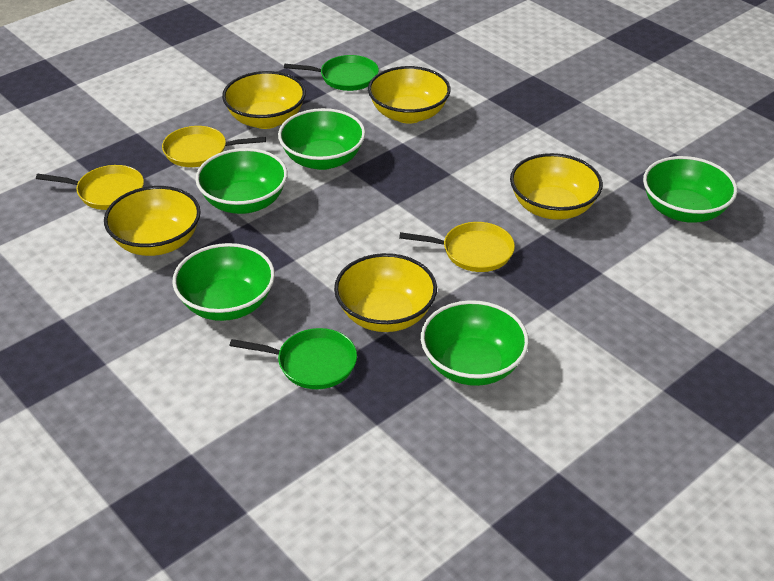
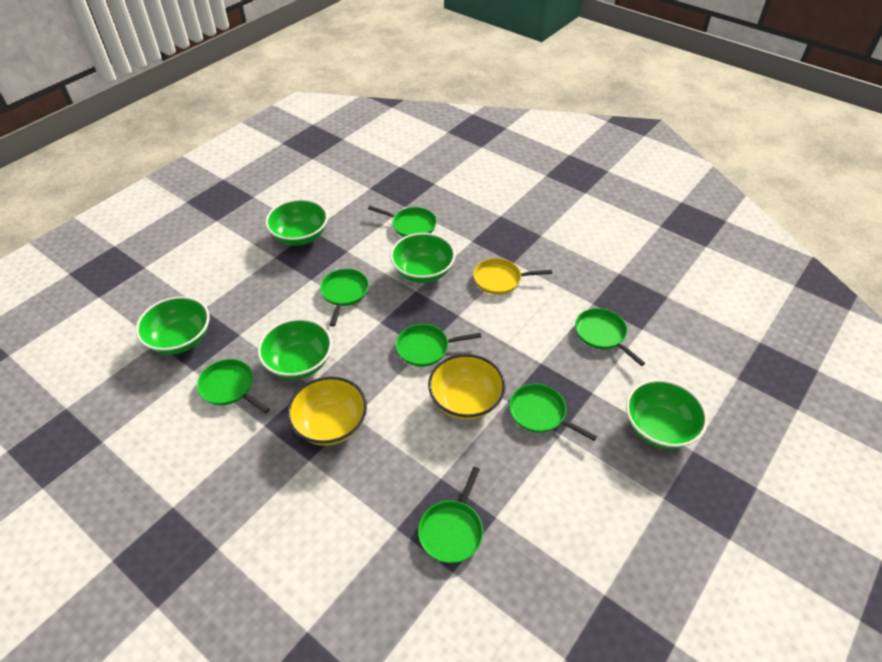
green pan: [230,328,357,389] [284,55,379,91] = 2 -> [197,359,270,413] [320,269,369,327] [368,206,437,237] [396,324,481,367] [418,467,483,563] [509,384,597,441] [575,308,645,366] = 7
yellow bowl: [104,186,201,256] [222,71,306,129] [334,253,437,332] [368,66,451,124] [510,153,603,220] = 5 -> [287,376,367,446] [428,354,506,420] = 2
yellow pan: [36,165,144,210] [162,126,266,167] [399,222,515,272] = 3 -> [473,258,552,295] = 1

